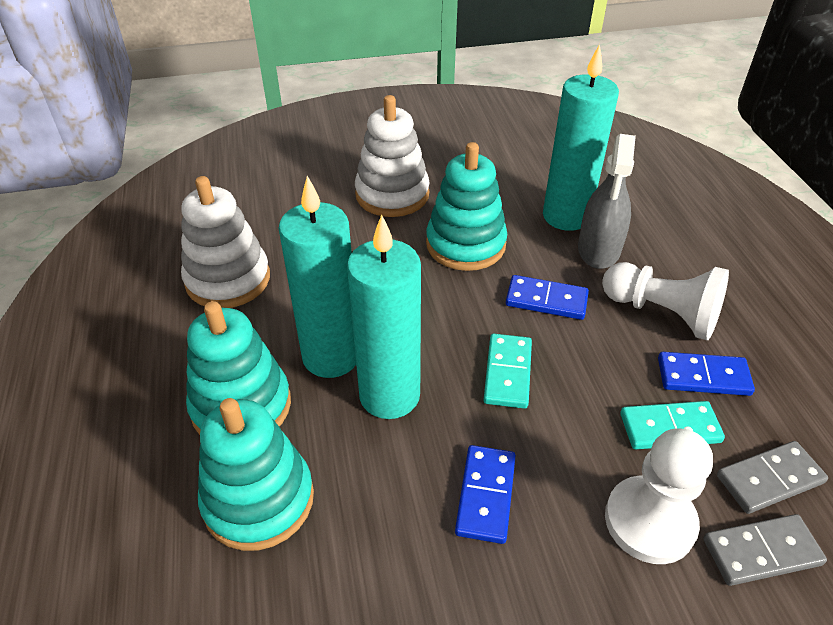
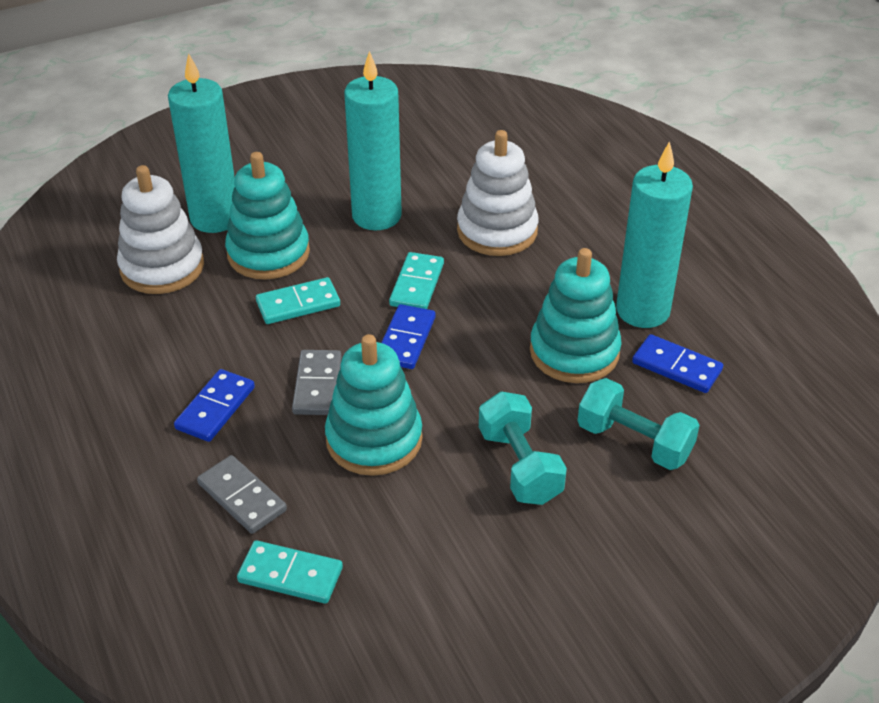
grey spray bottle: [578,134,636,269] = 1 -> none = 0
turquoise domino: [484,334,532,409] [620,401,725,449] = 2 -> [237,540,343,604] [256,277,340,324] [389,252,444,309] = 3
turquoise dumbbell: none = 0 -> [479,391,567,505] [577,378,700,470] = 2
white pawn: [602,262,729,340] [605,428,713,564] = 2 -> none = 0

